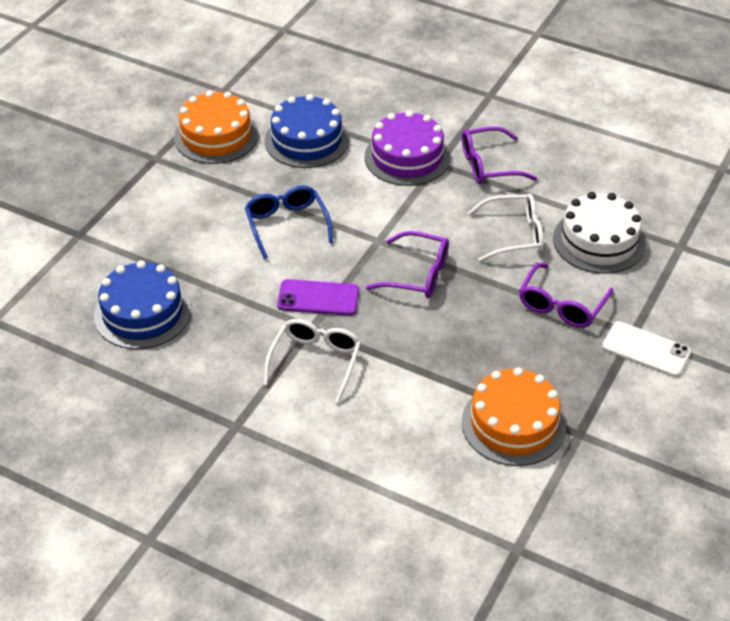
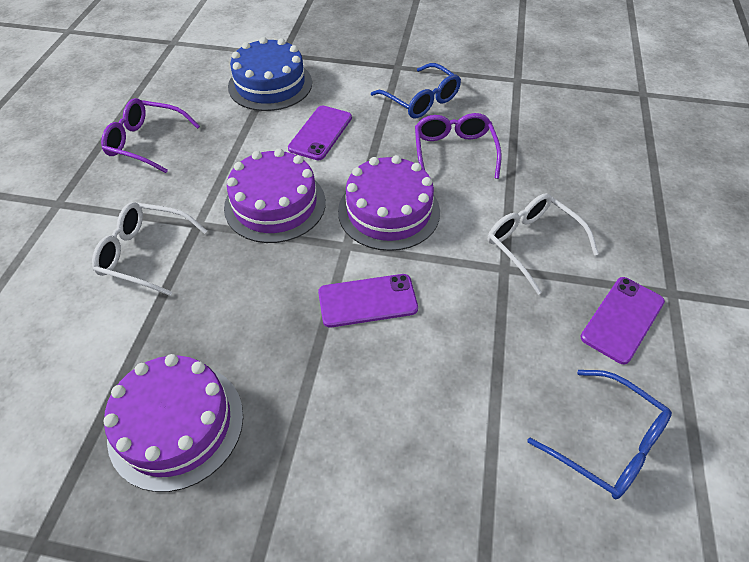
blue cake: [94,261,191,349] [265,94,349,168] = 2 -> [228,37,312,111] = 1
blue glasses: [245,186,333,259] = 1 -> [371,63,461,119] [527,370,672,499] = 2
orange cake: [174,91,259,164] [462,368,566,466] = 2 -> none = 0
purple cake: [364,110,450,186] = 1 -> [103,354,243,492] [224,149,326,243] [338,155,440,251] = 3
purple glasses: [366,231,449,298] [462,127,537,184] [519,263,613,328] = 3 -> [101,98,200,173] [415,113,502,179] = 2
purple phone: [277,279,359,316] = 1 -> [288,105,352,160] [318,274,418,328] [580,277,665,364] = 3
white cake: [553,192,646,274] = 1 -> none = 0
white phone: [602,321,691,377] = 1 -> none = 0

